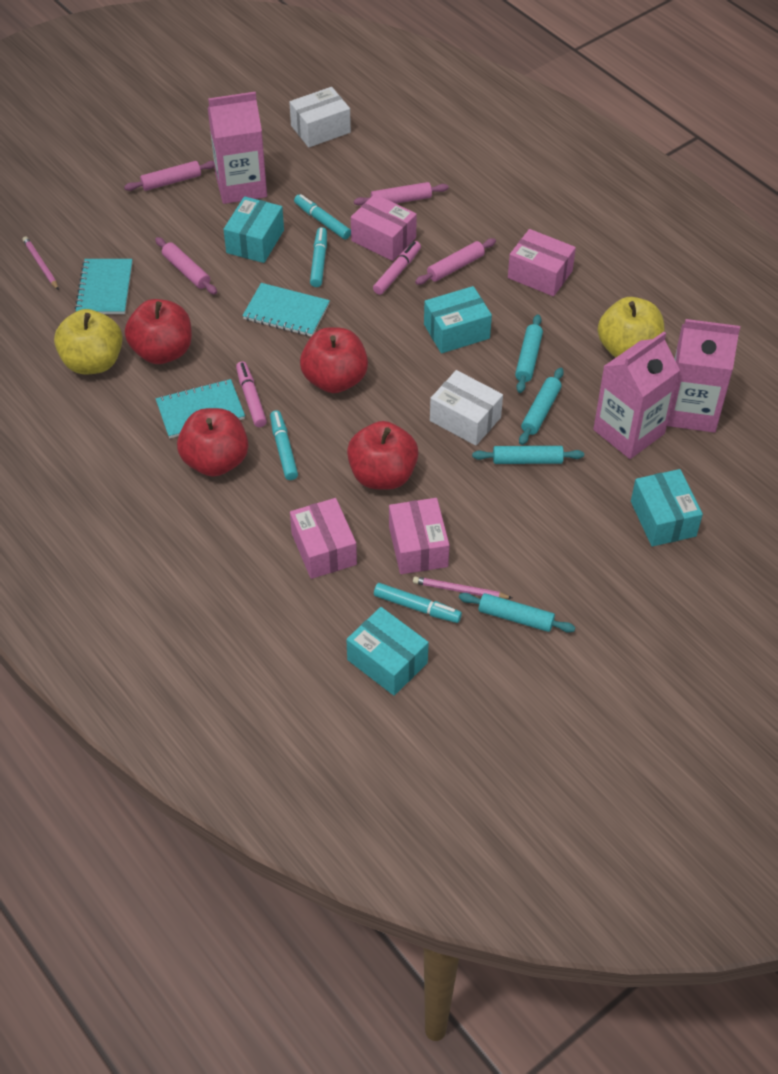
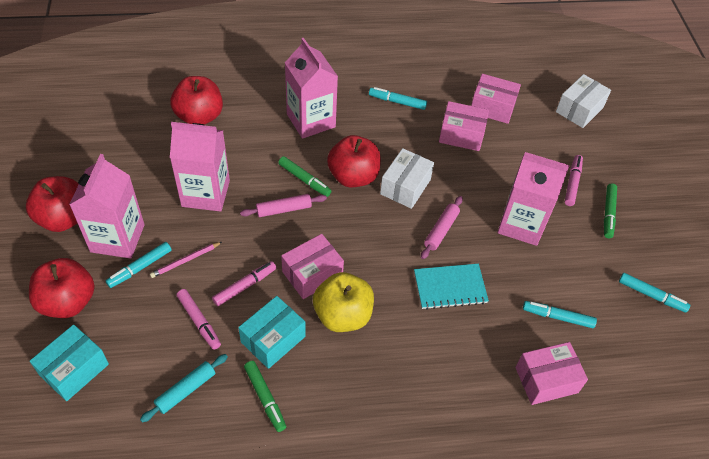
green marker: none = 0 -> [244,361,286,432] [278,156,332,197] [604,183,617,238] = 3
pink carton: [208,92,267,204] [593,332,680,459] [667,319,740,433] = 3 -> [69,154,145,259] [170,122,230,212] [285,38,338,139] [497,152,570,246] = 4
pink marker: [236,361,267,427] [373,241,421,295] = 2 -> [177,289,221,350] [212,261,276,306] [565,155,583,206] = 3
pink pencil: [23,236,59,290] [413,576,512,599] = 2 -> [150,242,222,278] = 1
pink rolling pin: [124,161,215,191] [155,237,217,295] [354,182,449,205] [415,238,496,285] = 4 -> [240,194,327,217] [421,196,463,259] = 2
turquoise box: [223,196,284,263] [346,607,429,696] [424,286,492,353] [631,469,703,547] = 4 -> [30,325,109,401] [238,296,306,369] = 2
turquoise notebook: [75,259,132,314] [156,379,245,439] [242,283,330,336] = 3 -> [414,264,489,310] = 1
turquoise rolling pin: [459,593,575,633] [472,446,584,464] [515,314,543,393] [519,368,564,445] = 4 -> [140,354,228,423] = 1
yellow apple: [54,309,123,374] [598,297,665,358] = 2 -> [313,272,374,332] = 1

